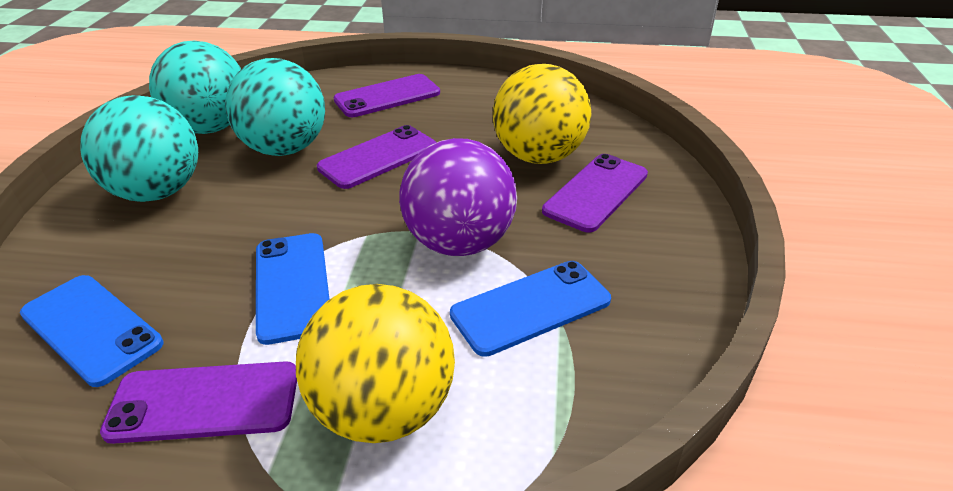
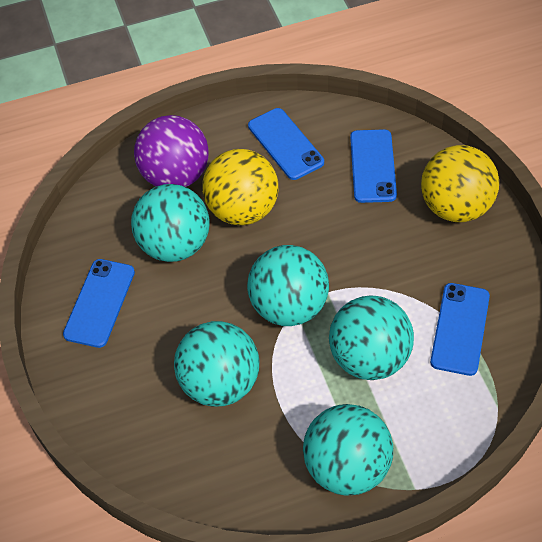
blue phone: [20,275,164,387] [256,233,329,345] [450,261,611,357] = 3 -> [63,259,135,348] [248,108,324,180] [350,129,397,203] [430,283,490,376] = 4
purple phone: [100,361,297,444] [317,125,437,189] [333,74,440,117] [542,154,648,233] = 4 -> none = 0
turquoise ball: [80,95,198,202] [149,41,241,134] [225,58,325,156] = 3 -> [131,184,210,262] [174,321,259,407] [247,245,329,326] [303,404,393,496] [329,295,414,380] = 5

